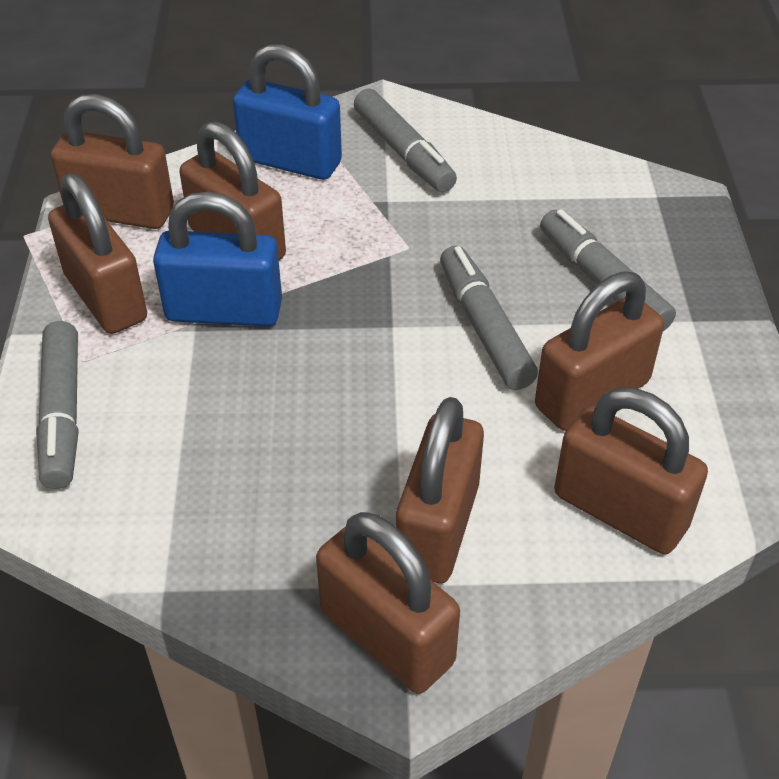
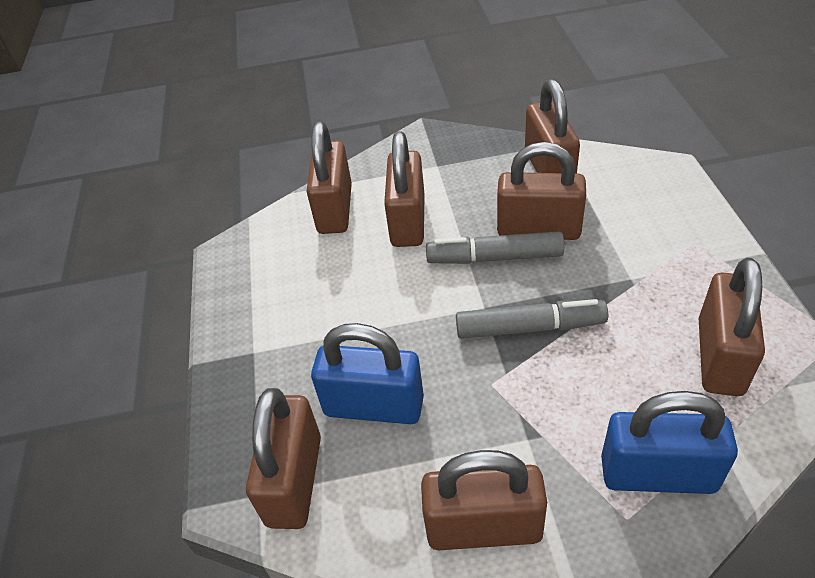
grey marker: [36,321,78,489] [354,89,457,192] [440,246,538,390] [540,209,676,331] = 4 -> [426,232,564,264] [456,299,608,339] = 2

